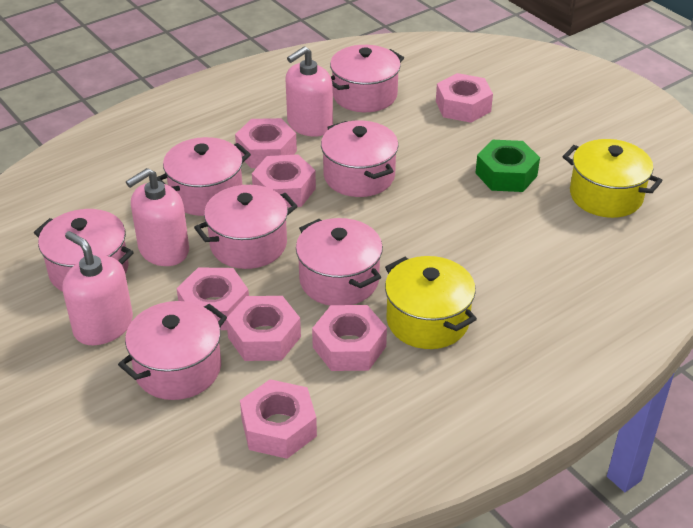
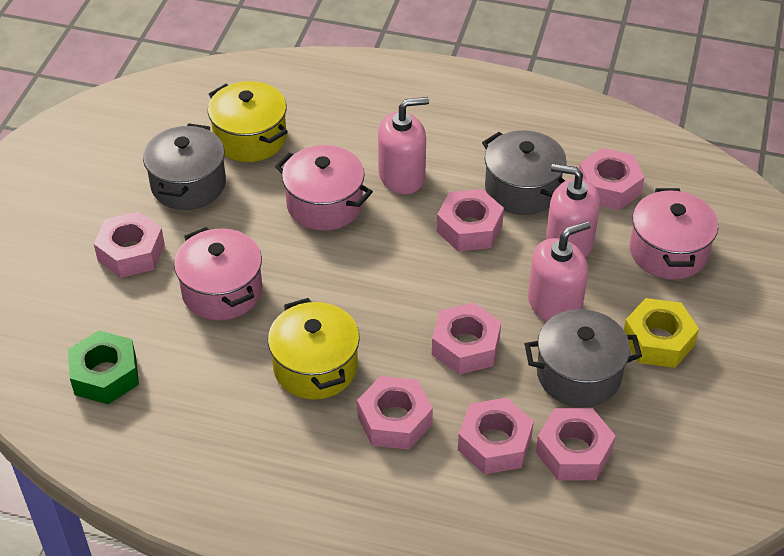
grey pot: none = 0 -> [143,123,226,210] [482,130,567,215] [525,309,642,407] = 3
pink pot: [34,209,134,292] [118,301,227,400] [157,137,251,216] [194,185,298,269] [296,218,383,306] [321,121,398,197] [330,45,404,112] = 7 -> [174,227,262,320] [275,145,373,231] [630,188,718,280] = 3
yellow nut: none = 0 -> [624,298,699,368] = 1

